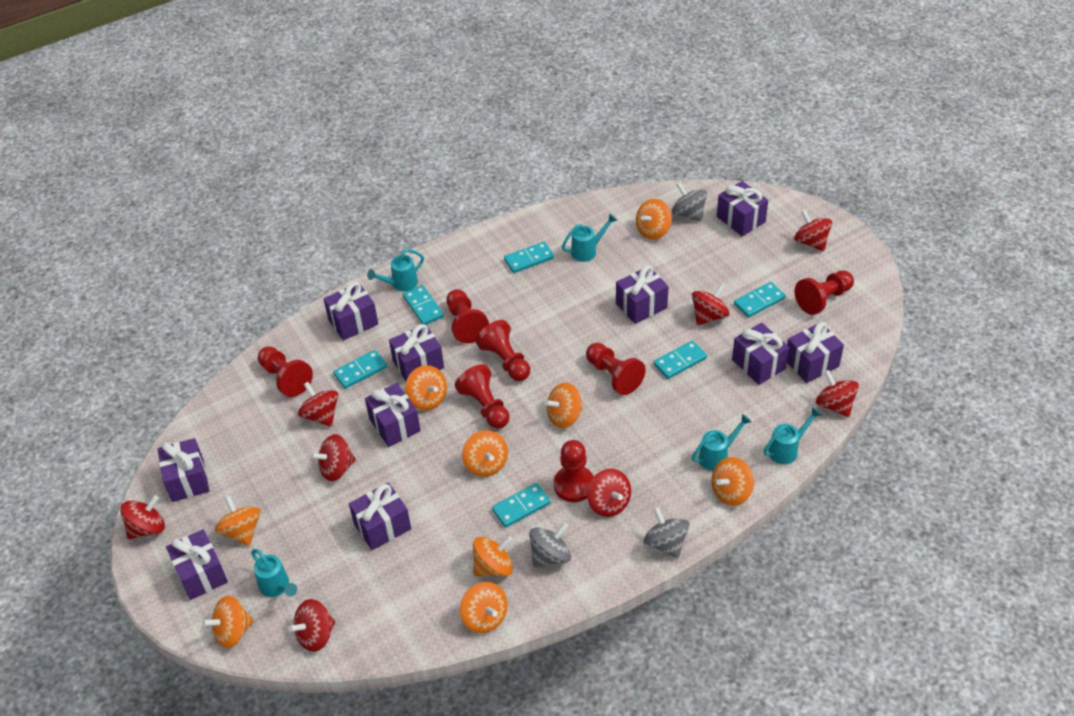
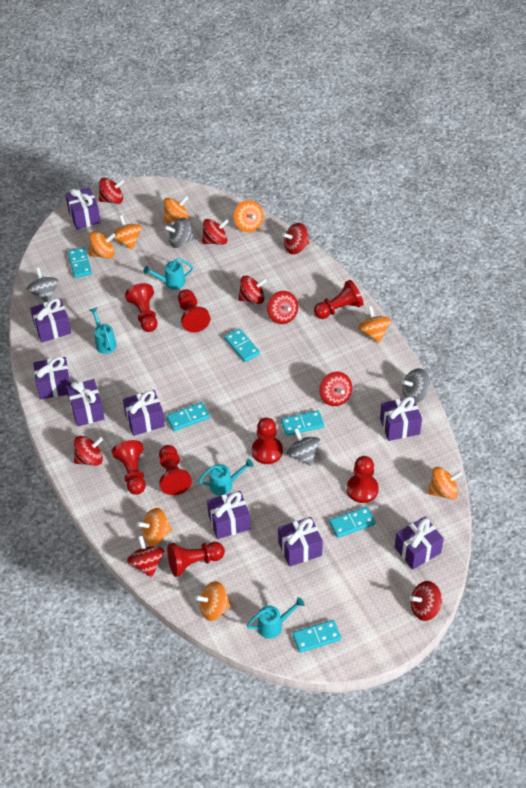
grey spinning top: [529,523,571,567] [644,507,690,559] [672,183,707,222] = 3 -> [27,268,59,302] [165,218,195,248] [287,428,320,466] [402,368,430,403] = 4
orange spinning top: [202,596,254,648] [215,495,261,546] [405,365,447,410] [460,582,508,633] [462,430,508,477] [473,536,513,577] [545,383,583,428] [636,199,672,240] [711,457,754,506] = 9 -> [89,231,116,259] [113,215,142,250] [137,508,172,546] [163,196,189,223] [195,581,231,621] [234,200,264,232] [358,306,391,343] [428,467,463,499] = 8
purple gift: [158,438,210,502] [166,529,228,600] [324,282,378,341] [349,482,411,550] [365,383,421,447] [389,324,444,381] [616,265,669,324] [717,181,768,236] [732,323,789,385] [787,322,844,383] = 10 -> [30,298,71,343] [33,356,71,399] [65,187,101,229] [66,379,105,427] [123,390,165,436] [207,491,250,539] [278,517,323,567] [380,396,422,441] [395,517,444,570] = 9
red pawn: [258,346,313,397] [446,289,489,343] [455,364,510,429] [476,320,530,381] [554,440,594,502] [586,343,645,395] [795,270,854,315] = 7 -> [112,440,146,495] [125,283,158,332] [159,445,192,495] [167,542,225,577] [178,289,210,333] [252,418,283,464] [314,280,363,319] [347,456,379,503] = 8
red spinning top: [120,495,165,539] [288,599,335,652] [298,382,338,427] [311,434,356,481] [587,469,631,517] [692,283,729,326] [794,210,832,251] [816,370,859,417] = 8 -> [74,436,103,466] [98,178,124,204] [127,536,164,577] [202,219,229,245] [238,276,267,304] [267,291,298,324] [282,223,310,254] [319,372,352,406] [410,581,442,621] = 9
turquoise watering can: [251,549,297,597] [367,249,424,291] [562,214,617,262] [692,414,751,471] [764,407,822,464] = 5 -> [90,307,116,354] [143,258,193,290] [199,459,253,496] [247,597,305,639] = 4

